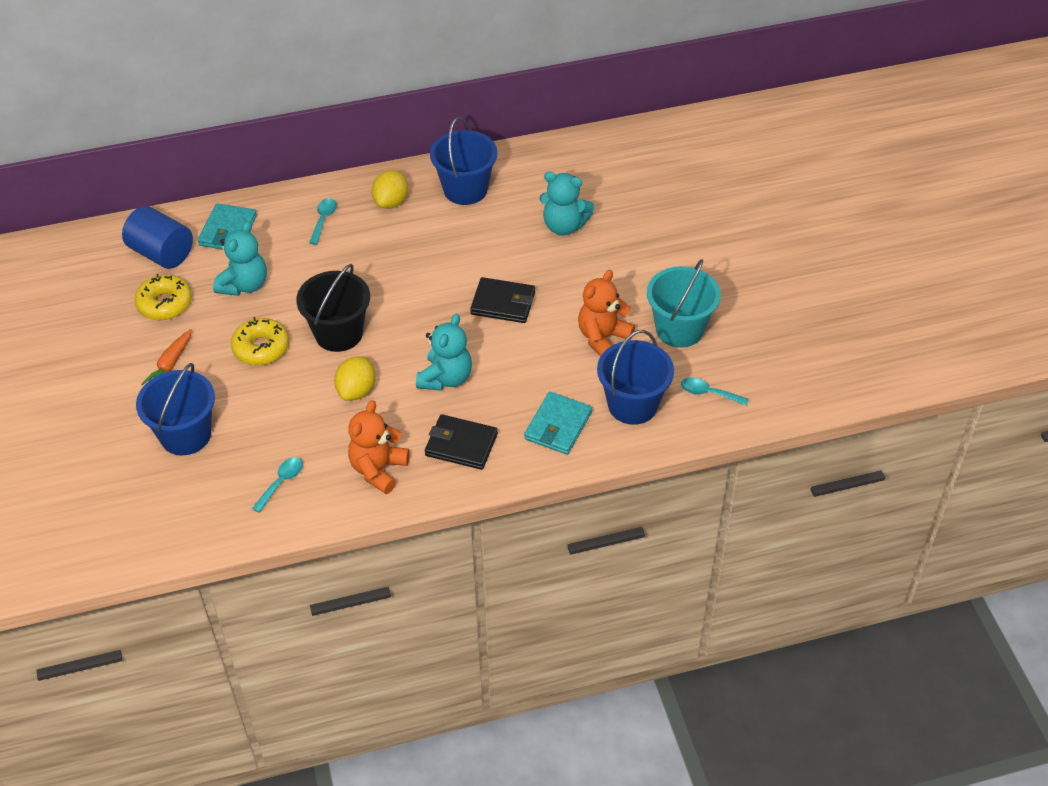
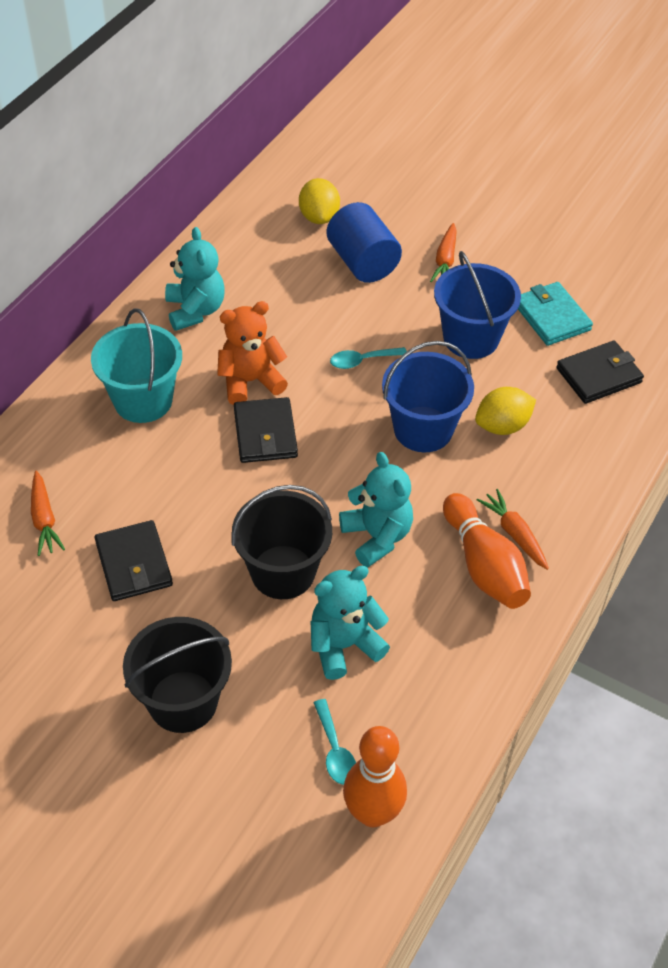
black bucket: [296,264,370,352] = 1 -> [123,617,232,733] [232,485,332,599] = 2
black wallet: [425,414,498,470] [470,277,535,323] = 2 -> [95,520,173,601] [234,397,298,463] [556,341,644,404] = 3
blue bucket: [136,363,215,455] [430,117,498,205] [597,330,674,425] = 3 -> [382,341,474,452] [434,251,521,359] = 2
orange bowling pin: none = 0 -> [343,726,407,827] [443,493,531,609] = 2
orange carrot: [141,329,192,385] = 1 -> [31,471,65,556] [430,223,457,282] [477,489,549,570] = 3
orange teddy bear: [348,400,410,494] [578,270,635,356] = 2 -> [217,301,288,405] = 1
turquoise spoon: [252,457,303,513] [309,198,337,245] [681,377,749,406] = 3 -> [313,699,356,785] [330,347,407,369] = 2
turquoise wallet: [198,203,257,249] [524,392,592,455] = 2 -> [518,282,593,346] = 1
yellow donut: [134,274,192,320] [231,317,289,365] = 2 -> none = 0

